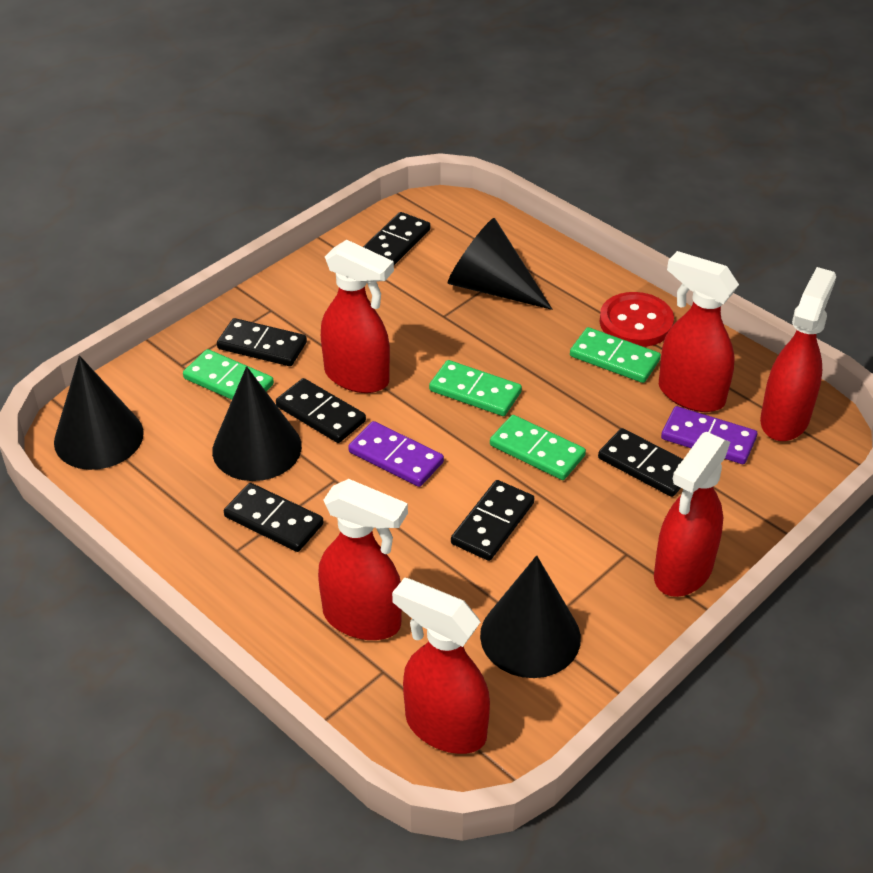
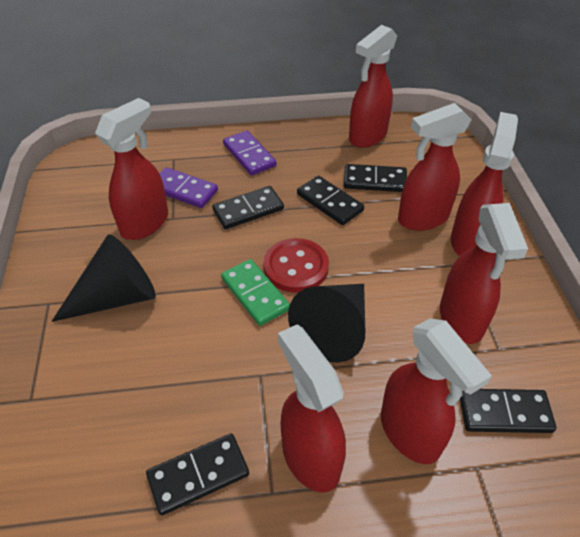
black cone: [54,355,144,470] [212,366,302,481] [448,218,552,310] [480,555,581,678] = 4 -> [51,234,156,322] [288,284,365,363] = 2
black domino: [217,318,307,366] [224,483,324,552] [276,378,366,443] [363,212,430,265] [451,480,534,561] [598,428,683,497] = 6 -> [146,433,249,515] [212,186,284,229] [297,175,364,225] [344,164,407,192] [460,389,556,433] = 5
green domino: [183,349,274,400] [429,360,522,416] [490,415,586,480] [570,327,661,383] = 4 -> [221,259,290,326] = 1
red spray bottle: [318,479,408,640] [321,240,394,393] [392,577,490,754] [654,432,730,597] [659,251,739,412] [760,267,836,441] = 6 -> [95,98,168,240] [278,324,346,492] [349,25,397,148] [381,318,492,464] [398,103,472,231] [440,203,528,344] [451,112,518,256] = 7

